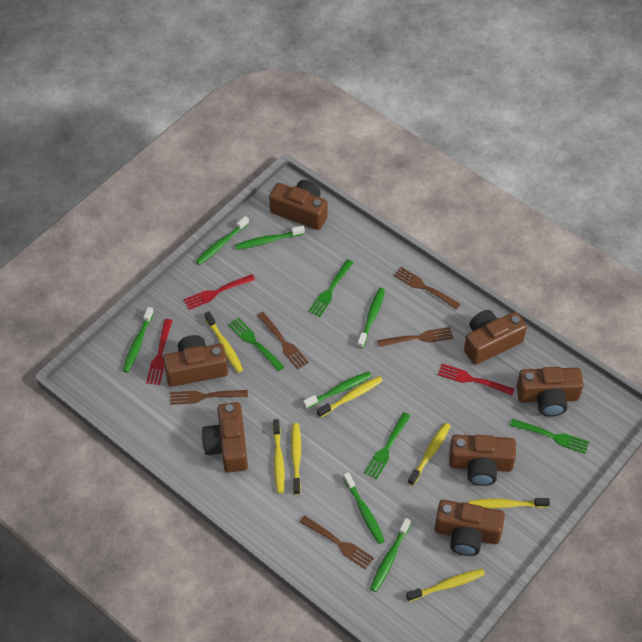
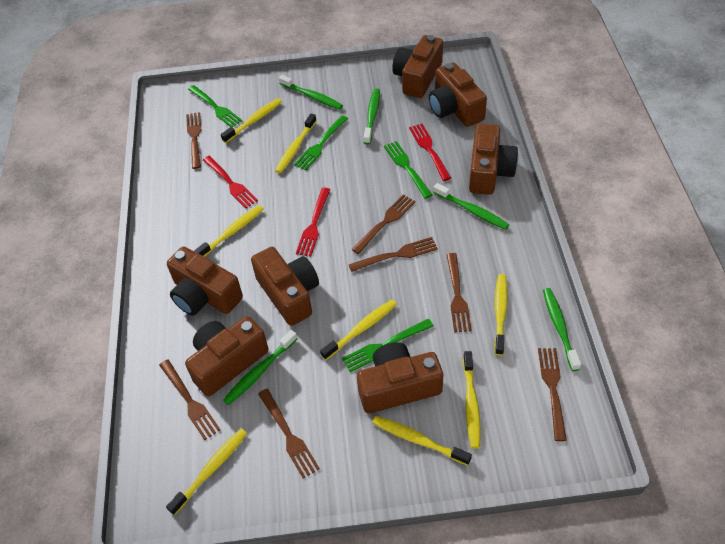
brown fork: [170,390,248,405] [257,312,309,370] [300,516,374,570] [377,327,453,347] [394,267,461,310] = 5 -> [159,359,220,440] [186,112,201,169] [258,389,320,479] [349,237,438,272] [351,194,416,254] [446,253,472,332] [538,348,567,441] = 7
green toothbrush: [123,307,154,373] [196,216,249,265] [235,225,305,250] [303,372,372,409] [343,472,385,544] [357,288,385,348] [370,518,411,592] = 7 -> [223,330,297,405] [279,75,343,110] [364,88,380,144] [433,183,509,230] [543,288,581,371] = 5
yellow toothbrush: [205,311,243,373] [273,419,285,493] [291,423,301,495] [317,376,383,418] [406,569,485,602] [408,423,451,486] [468,498,550,508] = 7 -> [166,428,247,515] [194,205,264,257] [221,98,282,143] [275,113,317,173] [320,300,397,360] [372,416,472,466] [463,351,481,449] [494,274,508,356] = 8

